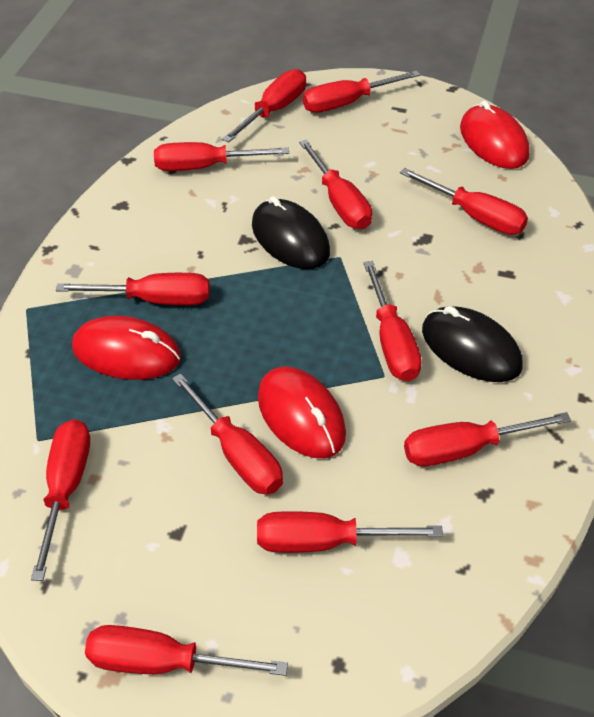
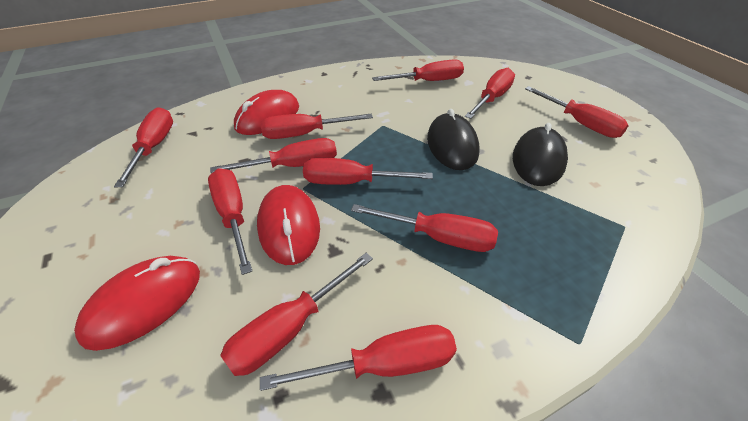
red screwdriver: [31,419,90,581] [56,273,210,305] [85,625,288,676] [154,142,289,171] [172,373,283,495] [222,69,306,143] [257,511,443,553] [299,139,372,229] [303,70,420,113] [363,261,422,381] [400,168,528,235] [404,412,571,466] = 12 -> [114,107,173,187] [208,168,252,275] [210,138,337,173] [220,253,373,376] [260,114,373,139] [260,325,457,391] [303,158,433,185] [351,204,498,252] [372,59,464,81] [465,68,515,119] [525,86,629,138] = 11

